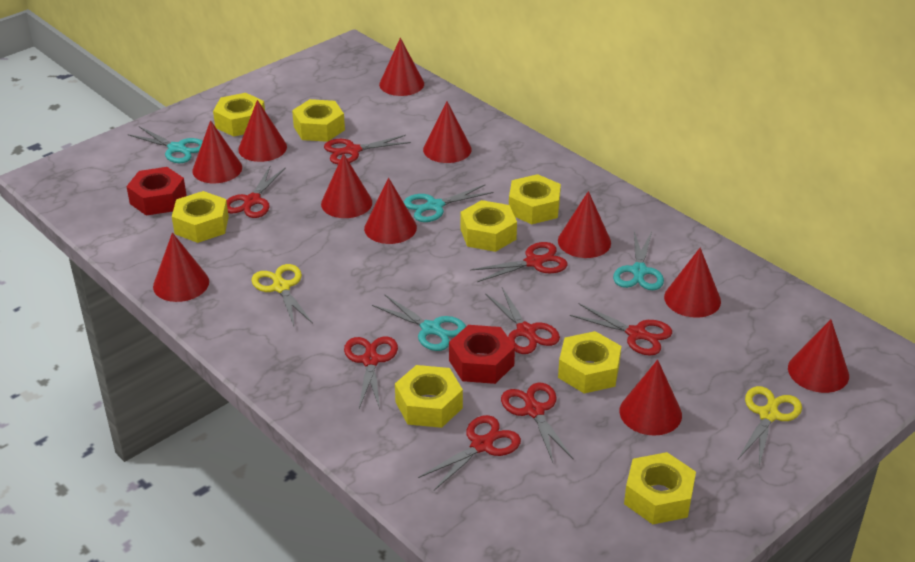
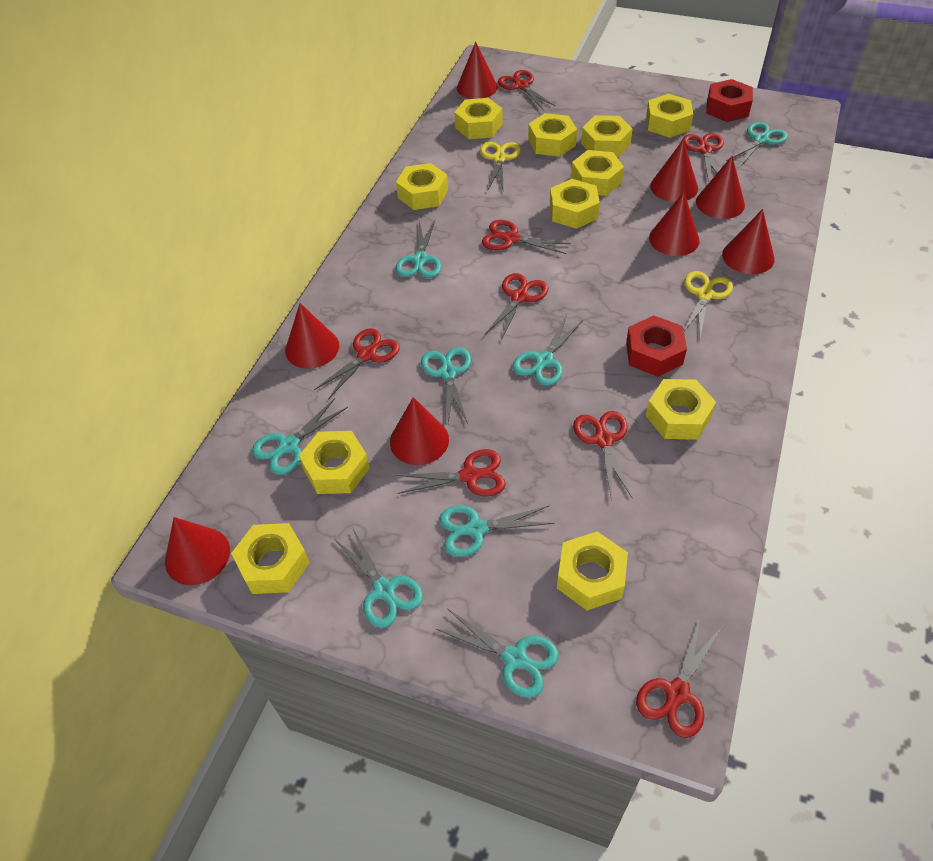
red cone: [153,233,209,302] [192,120,242,183] [238,100,287,162] [321,153,372,218] [364,178,417,244] [379,38,424,96] [423,101,472,163] [558,191,611,258] [619,360,682,436] [664,248,721,318] [788,319,849,393] = 11 -> [165,517,230,585] [285,303,339,369] [390,397,449,465] [457,42,498,99] [649,192,700,256] [650,140,698,202] [696,156,745,219] [722,209,775,274] = 8
turquoise scissors: [128,126,203,163] [372,294,466,351] [404,184,494,222] [613,231,664,290] = 4 -> [252,398,348,475] [334,527,423,628] [396,220,441,278] [421,347,471,424] [436,609,559,698] [439,505,554,557] [512,315,583,386] [726,122,788,168] = 8
yellow nut: [172,191,229,243] [213,93,265,137] [292,99,345,142] [395,365,463,428] [461,200,517,252] [509,174,561,224] [558,331,621,393] [624,452,696,524] = 8 -> [231,523,310,594] [299,431,370,494] [396,163,448,210] [454,98,502,139] [528,113,577,157] [550,179,600,229] [557,531,628,611] [571,150,624,196] [581,115,633,157] [646,94,693,138] [646,379,716,440] = 11

